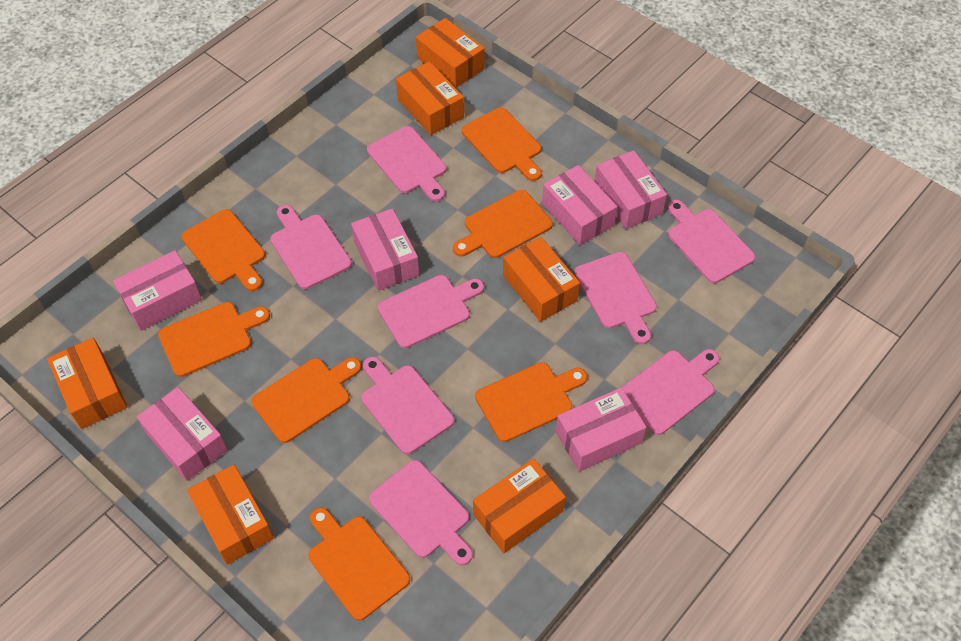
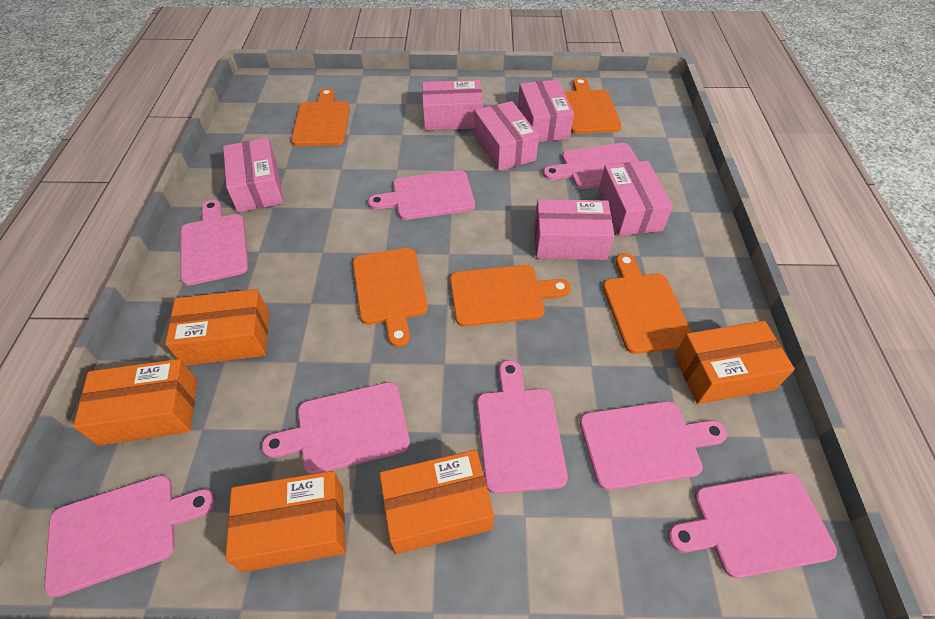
orange box: [47,338,128,429] [187,464,274,565] [396,61,464,135] [416,18,485,88] [473,458,566,553] [503,237,580,322] = 6 -> [73,359,197,446] [165,289,269,366] [225,471,346,572] [379,450,494,554] [674,321,795,404] = 5
orange cutting board: [158,302,270,377] [181,209,265,291] [251,357,361,443] [308,507,410,621] [453,190,553,258] [462,107,542,181] [475,362,587,442] = 7 -> [291,88,350,146] [353,248,428,347] [450,265,571,327] [564,78,622,134] [603,253,692,354] = 5

